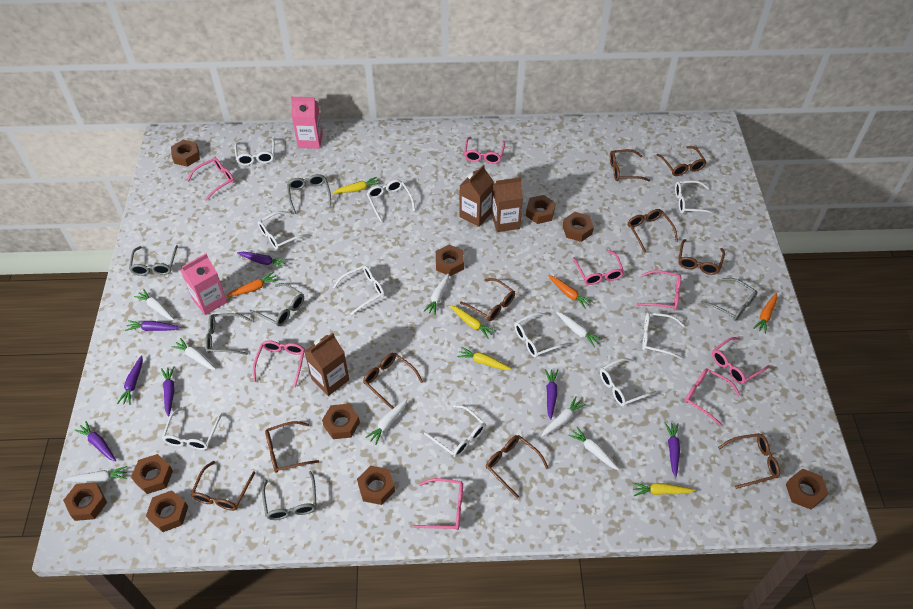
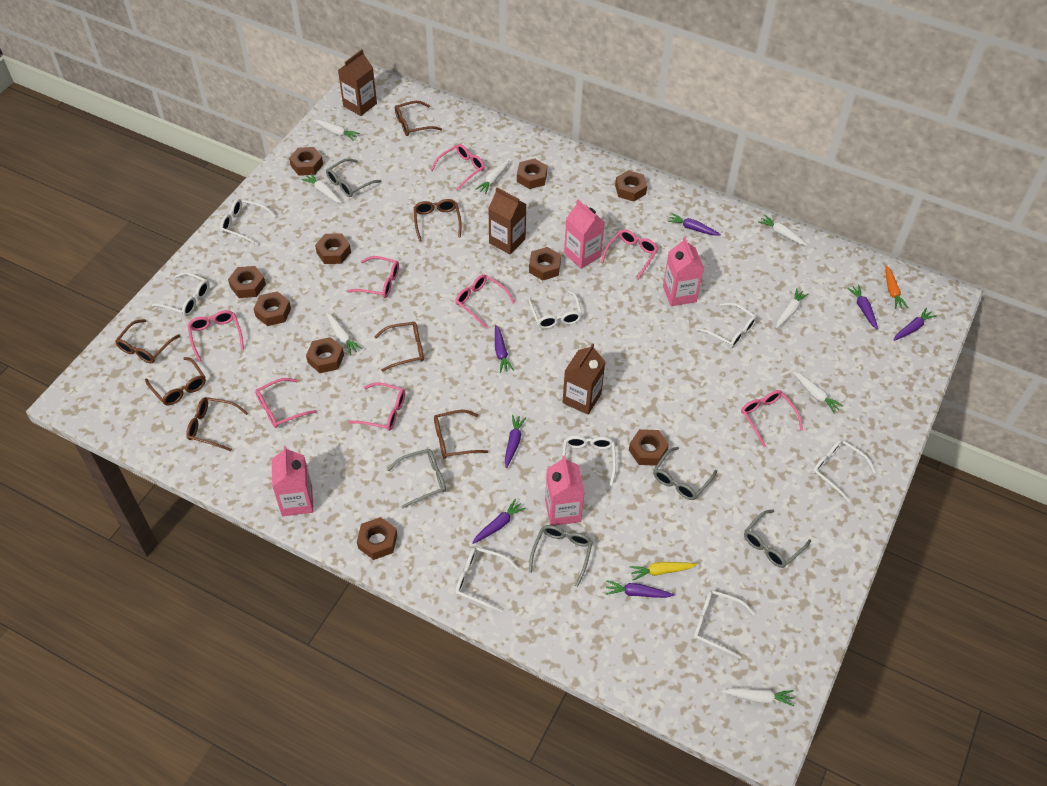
brown glasses: [191,461,255,511] [265,421,319,473] [363,353,423,409] [460,278,515,321] [486,435,549,498] [610,149,650,182] [628,209,678,253] [657,146,706,176] [679,239,725,275] [718,433,780,489] = 10 -> [115,319,180,363] [145,357,206,405] [186,397,248,451] [374,322,424,371] [395,101,442,136] [414,199,462,242] [434,410,488,459] = 7
grey glasses: [129,245,178,276] [205,313,253,355] [249,283,304,326] [262,471,317,520] [287,174,331,214] [701,278,758,321] = 6 -> [326,158,382,197] [387,449,446,508] [529,525,593,587] [653,447,717,500] [744,510,811,568] = 5
orange carrot: [226,272,278,297] [548,275,593,309] [753,293,777,334] = 3 -> [885,265,908,309] = 1
pink carton: [180,253,227,315] [291,97,323,149] = 2 -> [271,446,313,516] [545,456,585,526] [564,200,605,269] [663,237,704,306] = 4
white glasses: [162,407,222,450] [235,138,275,166] [258,211,309,250] [333,265,385,315] [367,180,415,222] [424,405,486,457] [514,312,569,358] [600,358,657,406] [642,312,685,359] [675,180,716,215] = 10 -> [151,272,209,316] [220,199,276,245] [456,547,519,612] [528,291,582,329] [562,436,616,486] [693,590,755,659] [696,302,757,348] [813,439,876,502] = 8
yellow carrot: [332,177,380,193] [450,305,496,339] [457,347,512,370] [632,483,695,496] = 4 -> [629,562,697,581] = 1

